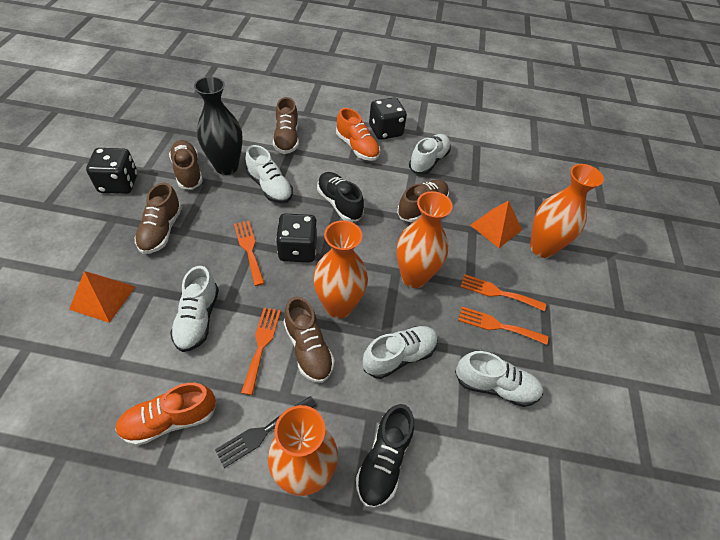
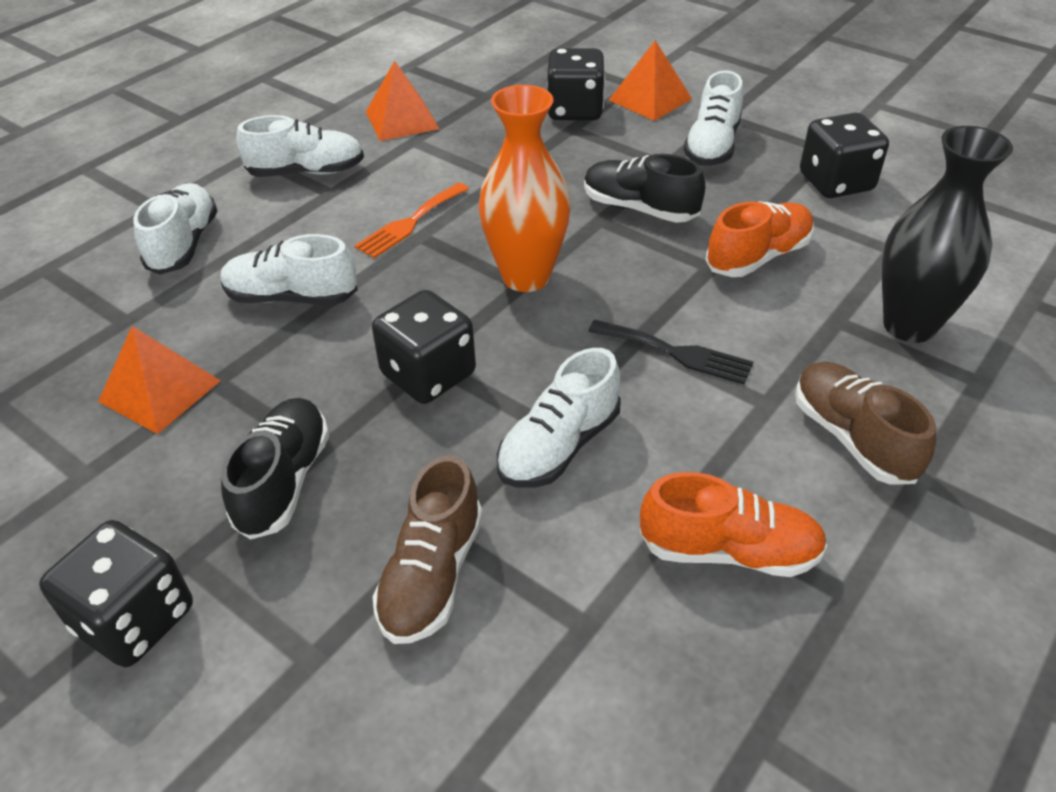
black dice: [86,148,138,194] [276,214,317,262] [369,97,407,140] = 3 -> [39,520,193,667] [372,290,476,404] [547,48,605,120] [800,113,889,198] = 4
brown shoe: [135,183,182,254] [169,140,203,190] [273,97,299,154] [283,296,335,383] [397,180,449,222] = 5 -> [372,456,483,644] [795,361,936,485] = 2
orange fork: [234,221,264,286] [241,308,281,395] [458,307,548,345] [460,274,546,311] = 4 -> [355,182,469,258] = 1
orange pyramid: [69,271,136,323] [470,201,522,248] = 2 -> [98,326,221,434] [366,61,440,141] [609,40,692,121] = 3
orange vase: [268,405,338,496] [313,220,368,318] [397,191,453,288] [530,164,604,258] = 4 -> [479,85,571,292] = 1

